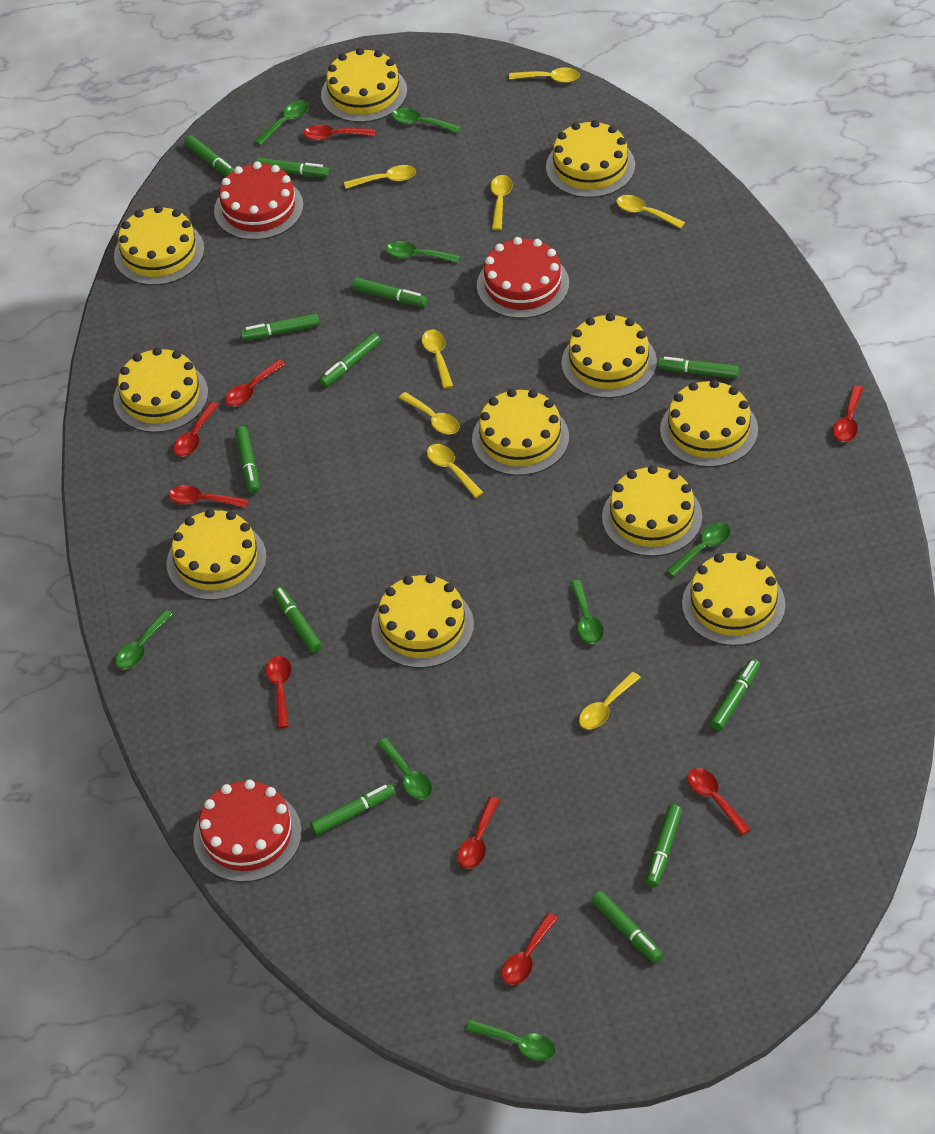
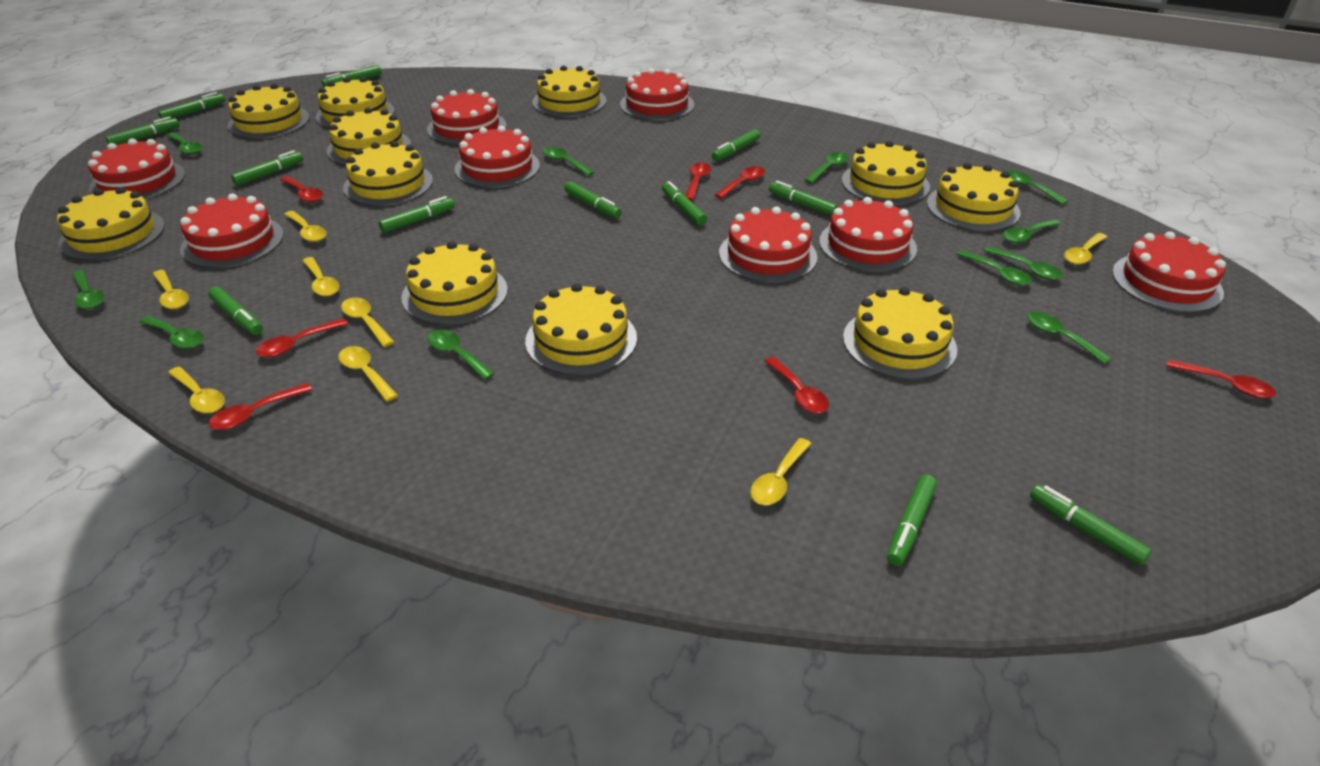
green spoon: [116,610,173,669] [254,101,309,146] [377,738,432,799] [386,241,460,263] [392,108,461,133] [466,1020,556,1061] [570,580,604,644] [666,523,731,577] = 8 -> [72,270,104,309] [139,315,204,349] [166,132,202,155] [428,330,495,380] [543,147,594,176] [805,152,849,183] [956,250,1032,286] [984,246,1063,280] [1003,219,1061,243] [1007,170,1068,205] [1027,312,1111,364] = 11
red cake: [193,779,302,882] [214,161,304,240] [477,237,569,319] = 3 -> [88,138,185,200] [180,193,284,268] [427,89,506,145] [454,126,540,188] [620,68,694,121] [719,207,817,283] [819,197,917,272] [1112,231,1226,313] = 8
red spoon: [169,485,248,508] [173,402,219,457] [225,359,286,406] [266,656,291,728] [304,125,375,140] [458,797,500,869] [502,913,558,985] [687,768,751,836] [833,385,863,442] = 9 -> [209,383,312,430] [256,318,348,357] [280,176,323,202] [685,163,711,201] [715,166,765,199] [765,357,829,413] [1167,359,1276,398] = 7

